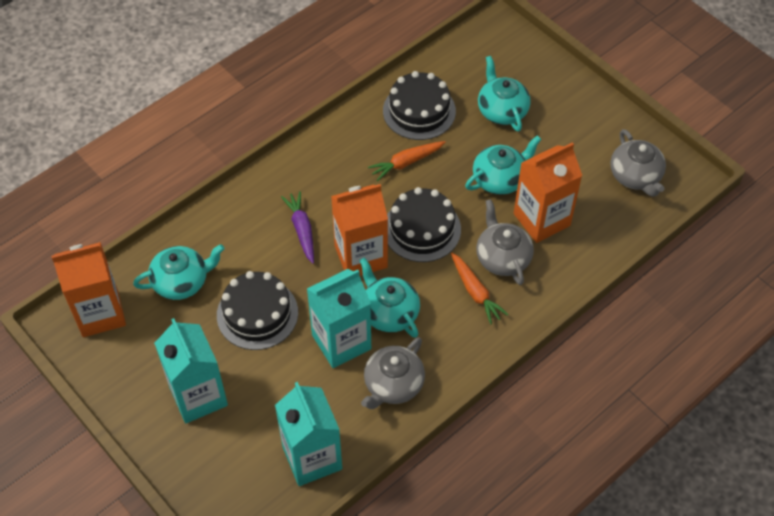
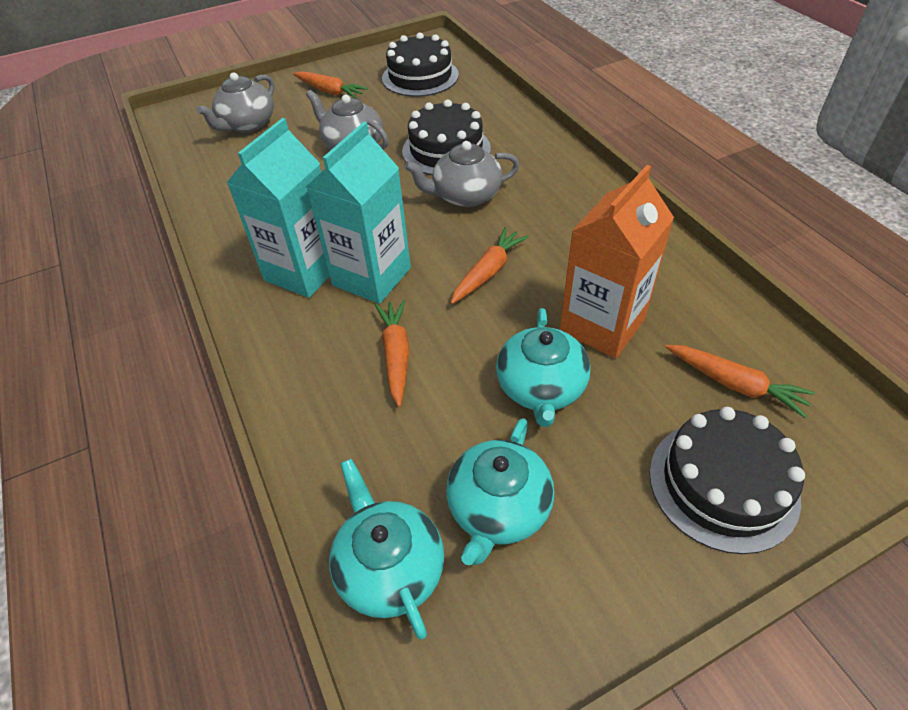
orange carrot: [368,141,446,181] [451,253,509,324] = 2 -> [293,71,368,98] [375,300,409,407] [451,227,529,304] [665,345,815,418] = 4
orange carton: [51,242,126,337] [331,184,388,276] [514,142,582,243] = 3 -> [559,165,674,358] = 1
purple carrot: [281,191,314,264] = 1 -> none = 0
turquoise carton: [154,318,228,423] [275,382,342,486] [307,269,371,368] = 3 -> [226,118,330,298] [306,122,411,304] = 2
turquoise teapot: [133,244,225,300] [360,257,420,338] [465,135,542,195] [478,56,531,132] = 4 -> [329,459,445,639] [446,418,554,566] [496,308,590,427] = 3

